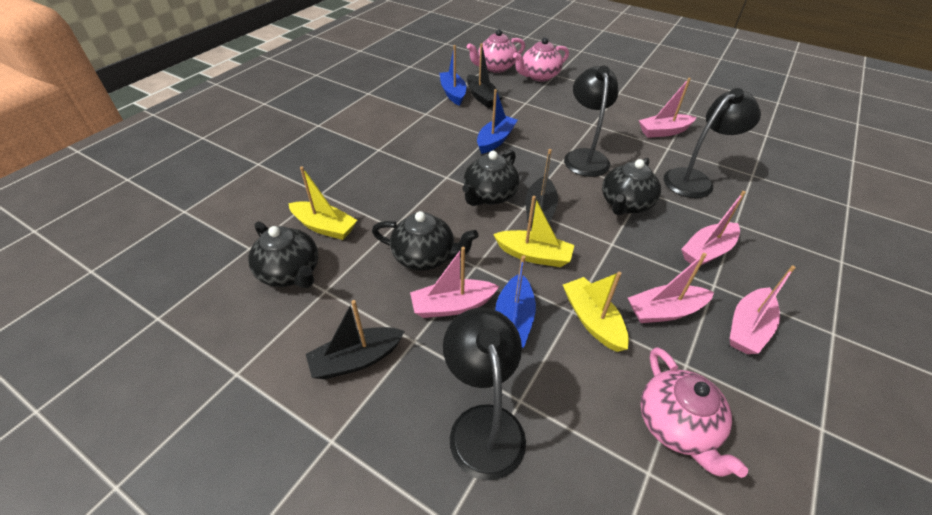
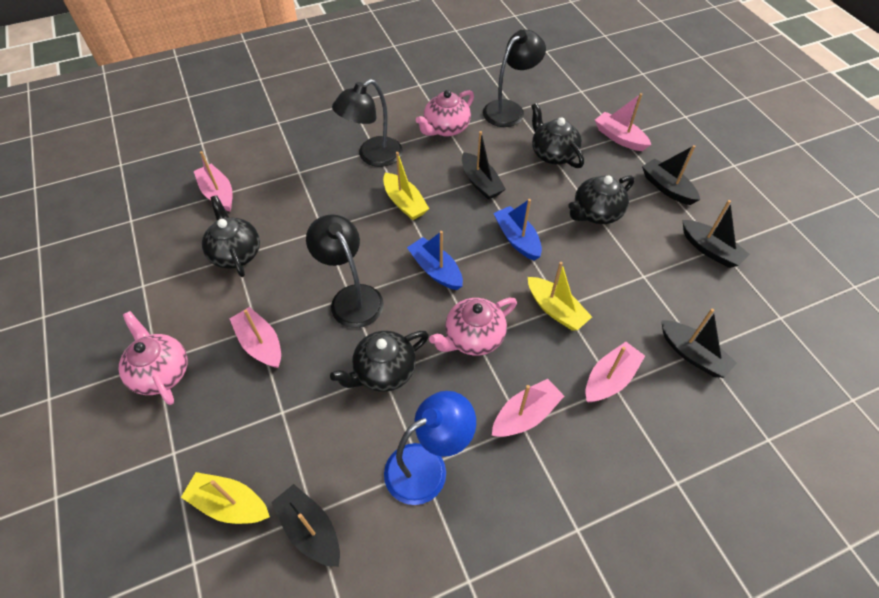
black boat: [306,300,405,379] [467,44,503,108] [525,149,558,228] = 3 -> [271,484,340,567] [462,131,506,200] [642,145,700,205] [661,309,737,378] [683,200,750,268] = 5
blue boat: [440,45,466,106] [477,89,518,154] [495,255,536,348] = 3 -> [407,231,463,290] [493,199,542,261] = 2
blue lamp: none = 0 -> [384,391,476,505] = 1

